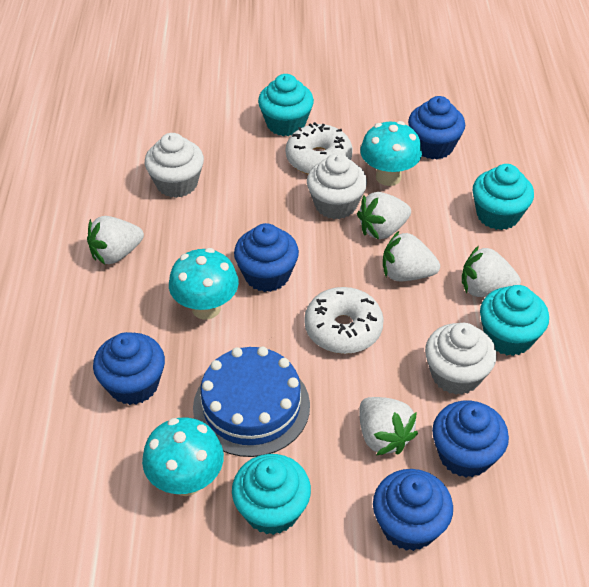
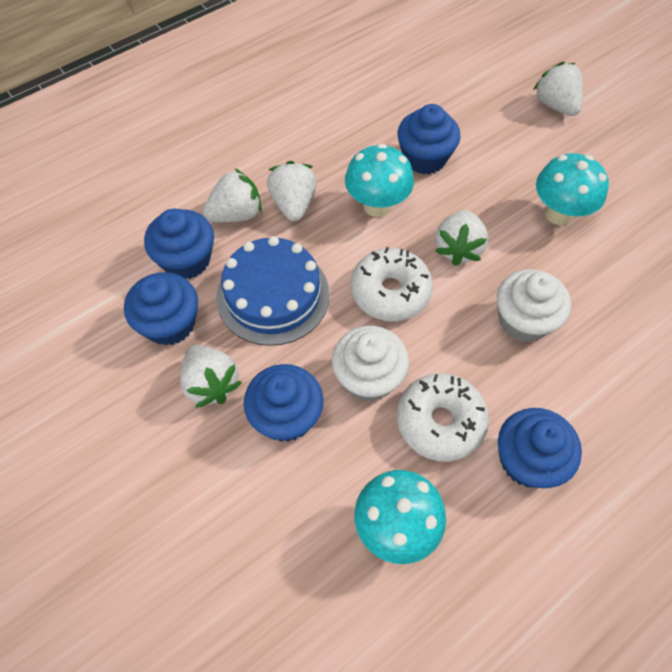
turquoise cupcake: [232,454,311,535] [258,74,314,136] [473,164,534,230] [480,285,549,356] = 4 -> none = 0
white cupcake: [145,133,204,198] [307,153,367,219] [425,323,497,395] = 3 -> [332,326,409,401] [497,269,571,342] = 2

